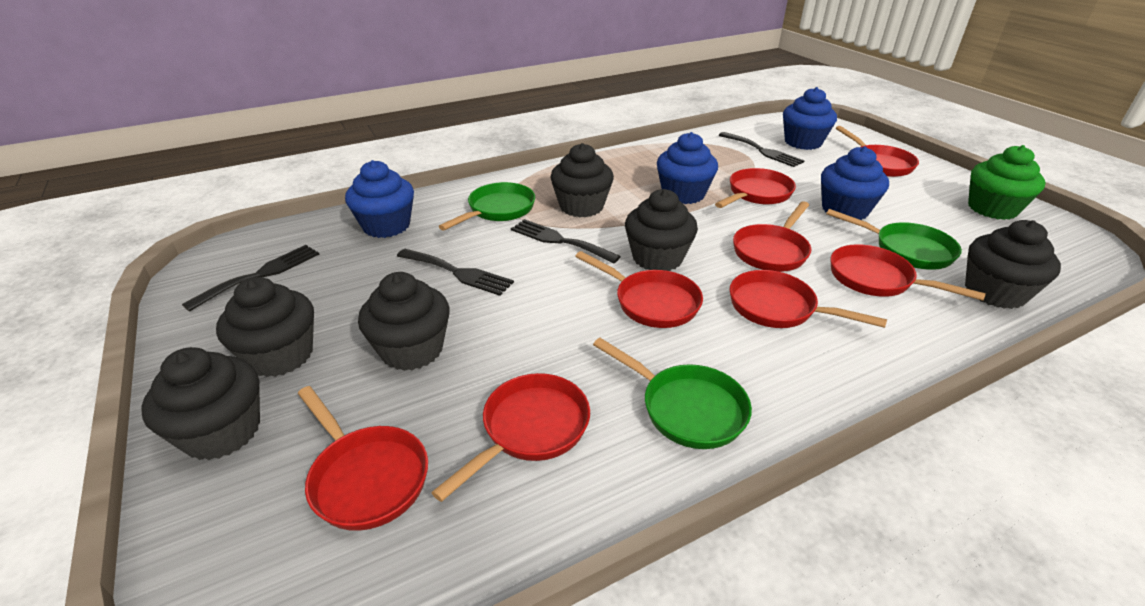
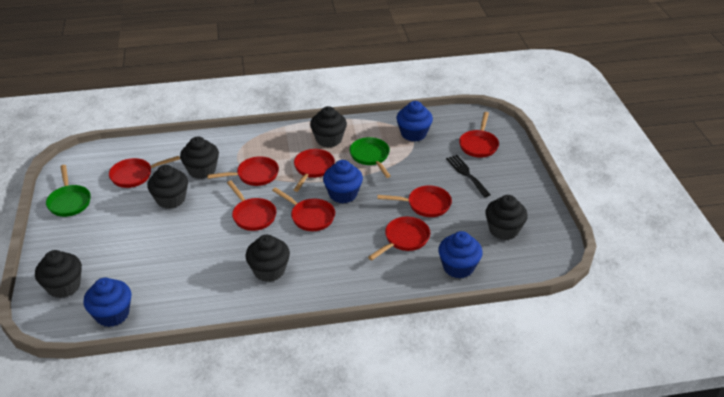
black fork: [182,245,319,312] [397,249,514,296] [511,219,621,264] [718,132,805,167] = 4 -> [446,155,491,197] = 1
green cupcake: [968,145,1046,220] = 1 -> none = 0
green pan: [438,182,535,230] [593,338,752,449] [826,209,962,269] = 3 -> [46,165,91,217] [349,137,391,178] = 2

